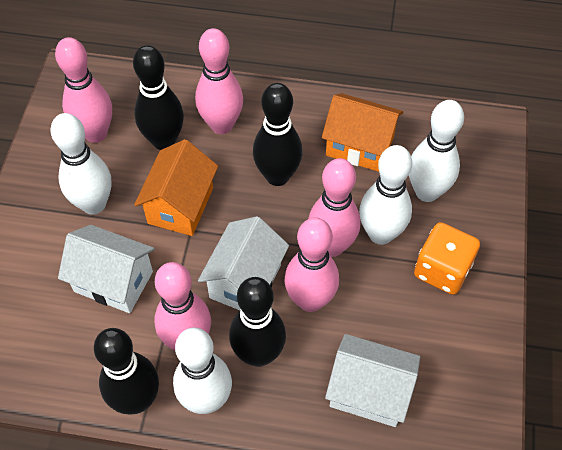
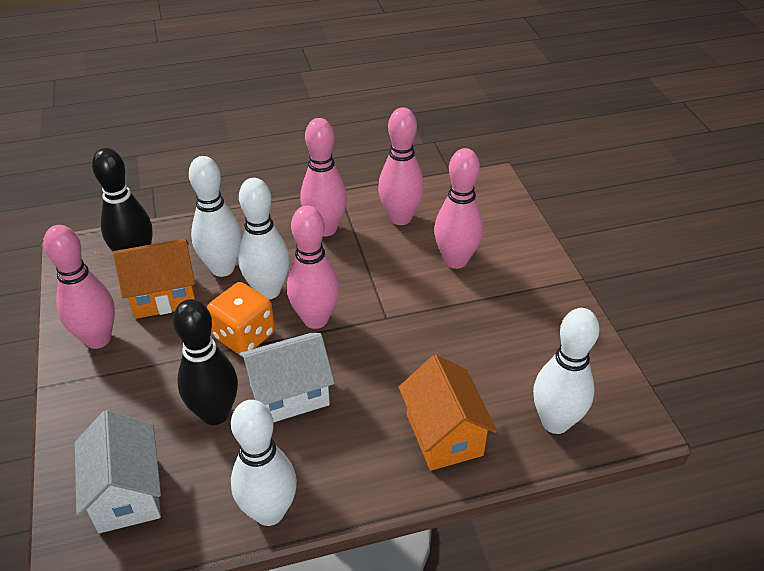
black bowling pin: [94,328,159,415] [133,45,184,150] [229,277,286,367] [253,83,302,186] = 4 -> [92,148,153,251] [173,299,238,425] = 2
white house: [58,225,155,313] [198,216,289,310] [325,334,420,427] = 3 -> [75,410,161,533] [239,332,334,422] = 2

